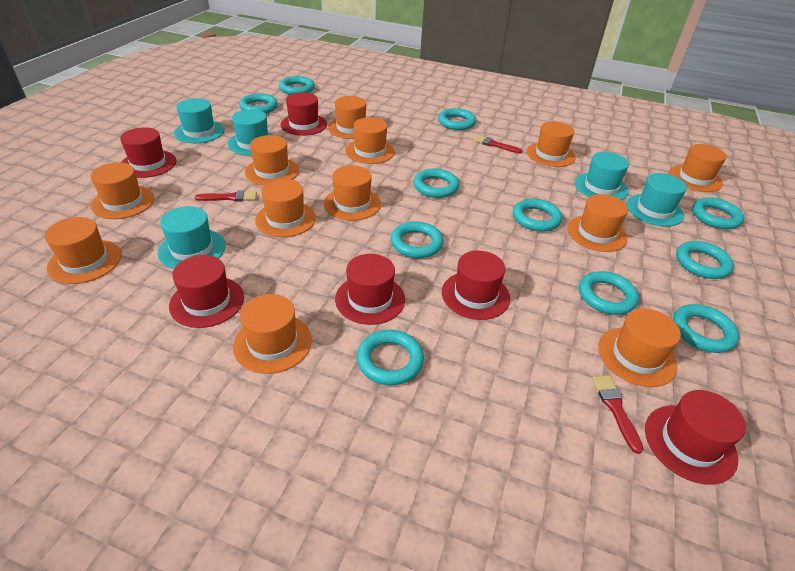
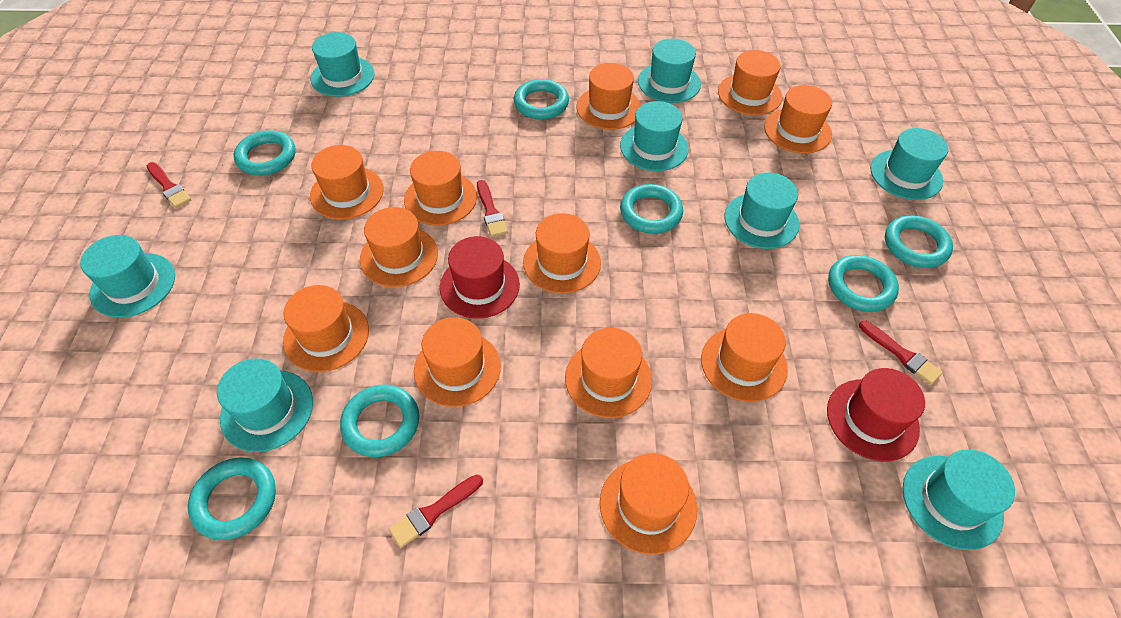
red brush: [195,190,257,202] [473,135,522,154] [592,375,643,454] = 3 -> [147,162,191,208] [389,474,483,548] [477,180,508,237] [859,320,943,385] = 4
red hat: [120,127,176,178] [169,255,244,328] [280,92,327,136] [335,254,405,325] [442,251,510,320] [645,390,746,485] = 6 -> [440,236,520,319] [827,368,925,461] = 2
turquoise hat: [158,206,226,269] [174,98,224,143] [228,109,273,156] [575,152,629,200] [626,173,687,227] = 5 -> [80,235,175,318] [217,358,313,452] [311,32,375,97] [620,101,688,171] [638,39,701,103] [725,173,799,249] [870,128,948,200] [903,449,1015,550] = 8
turquoise ring: [239,93,278,114] [279,76,315,95] [357,330,424,385] [391,221,444,258] [413,168,459,198] [438,108,476,130] [513,199,562,232] [579,271,639,315] [673,304,739,353] [676,241,734,279] [692,198,744,229] = 11 -> [188,457,276,540] [234,130,296,176] [340,384,419,457] [514,79,569,120] [620,184,683,234] [828,255,899,312] [885,215,953,268] = 7

